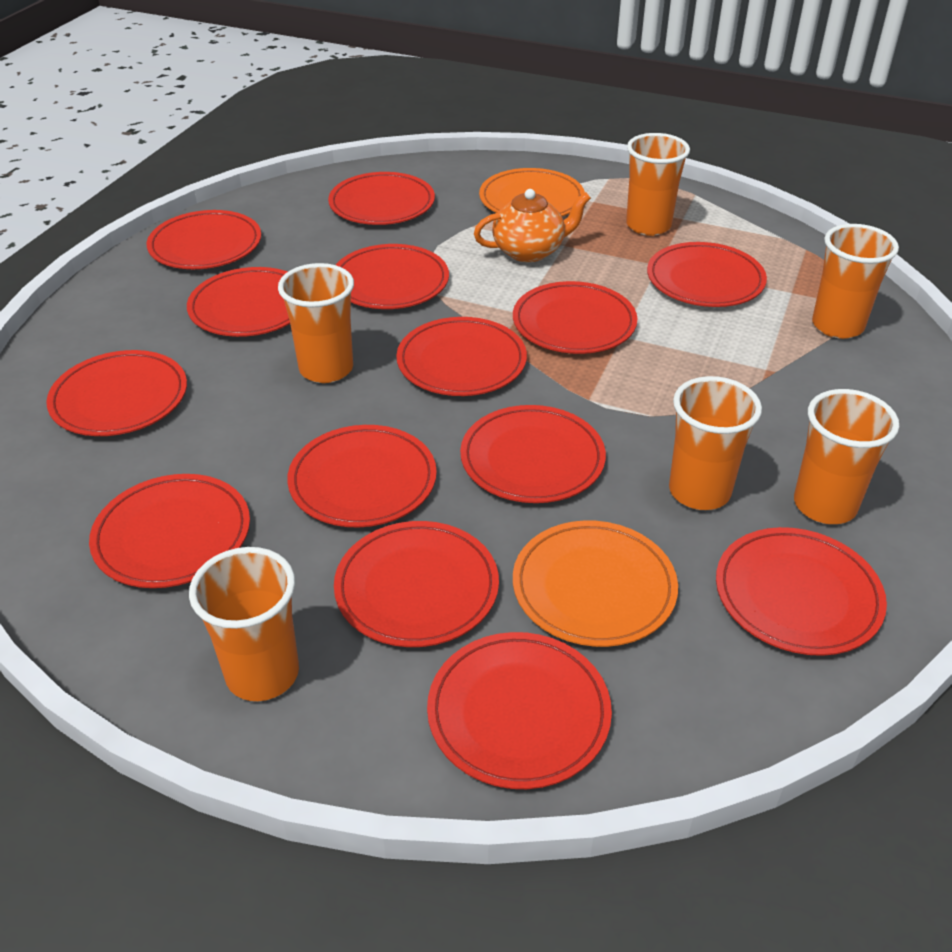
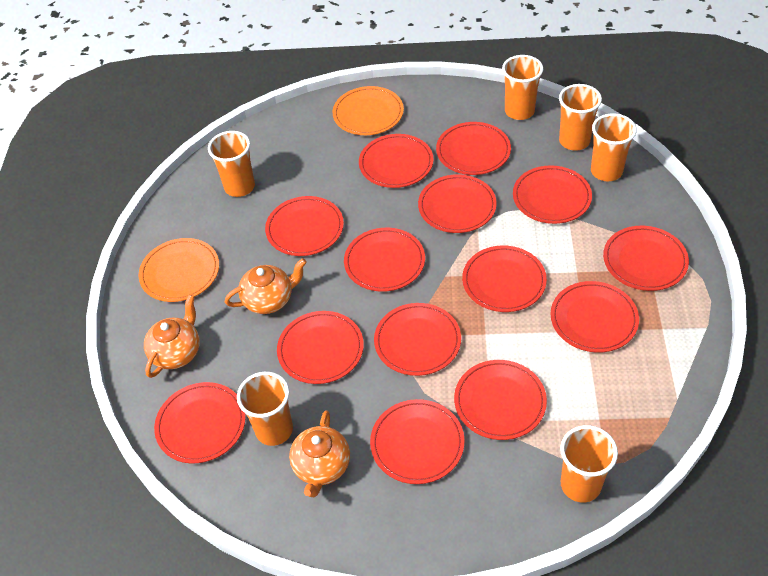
orange teapot: [474,189,591,262] = 1 -> [144,295,200,378] [225,258,307,314] [289,410,350,497] = 3

